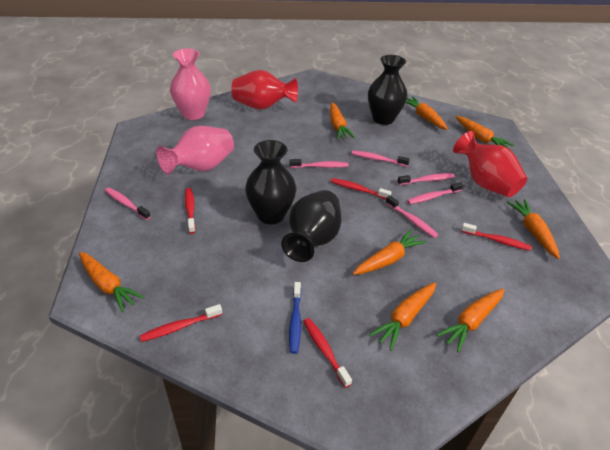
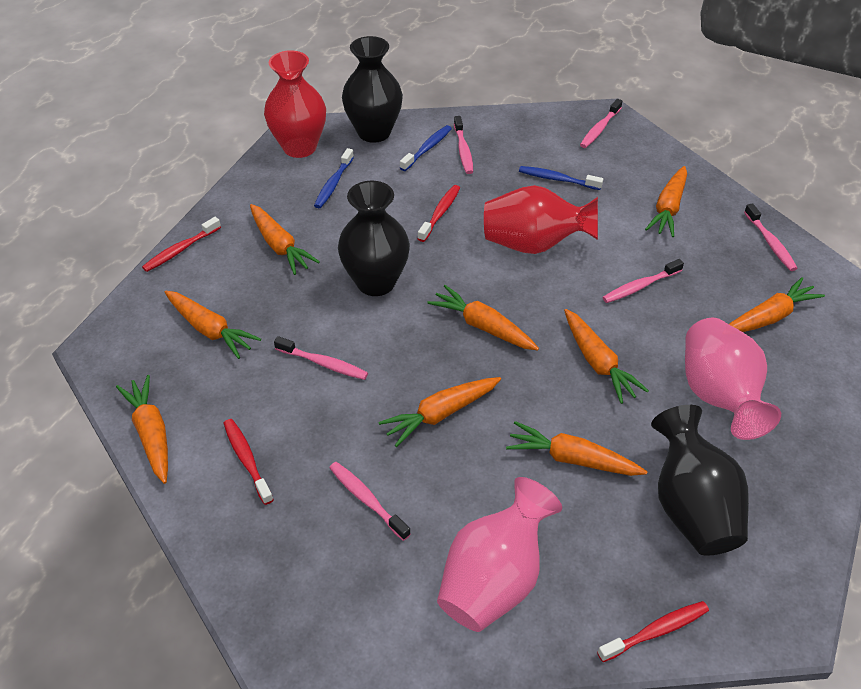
blue toothbrush: [289,282,301,354] = 1 -> [314,148,354,208] [400,125,452,171] [519,166,603,190] = 3
orange carrot: [79,252,144,313] [330,102,355,140] [353,229,427,275] [369,283,436,351] [406,96,448,130] [436,289,504,352] [456,116,514,148] [507,199,560,259] = 8 -> [116,375,168,484] [165,291,261,359] [250,204,320,275] [378,377,501,447] [427,285,539,350] [506,421,648,476] [564,309,649,404] [645,166,687,237] [729,277,825,332] = 9
red toothbrush: [140,304,222,342] [185,188,196,234] [303,318,352,388] [331,178,392,199] [461,223,532,251] = 5 -> [142,217,221,272] [223,419,274,505] [418,185,460,242] [597,601,709,662] = 4

